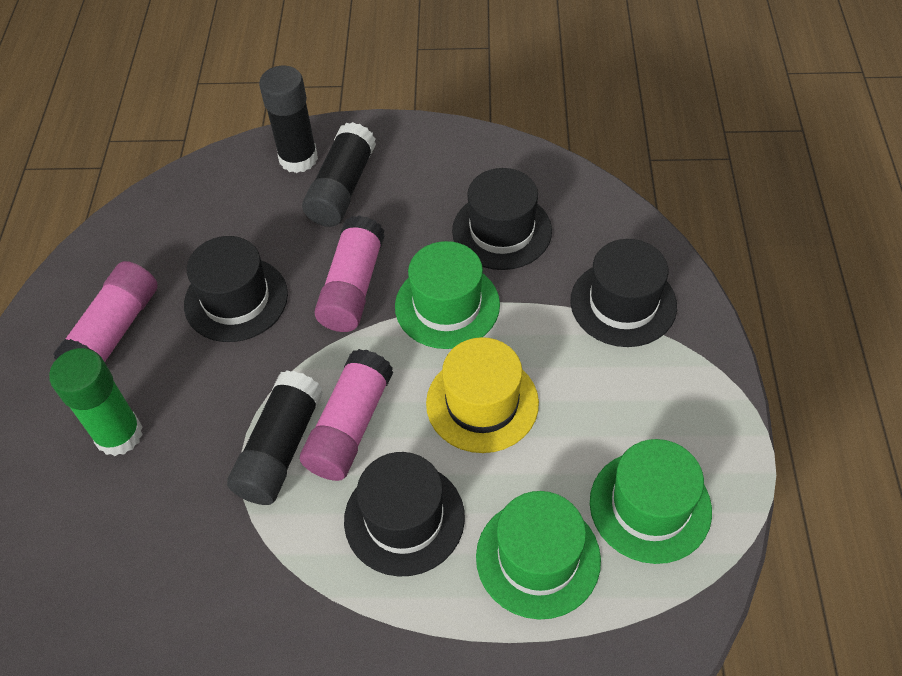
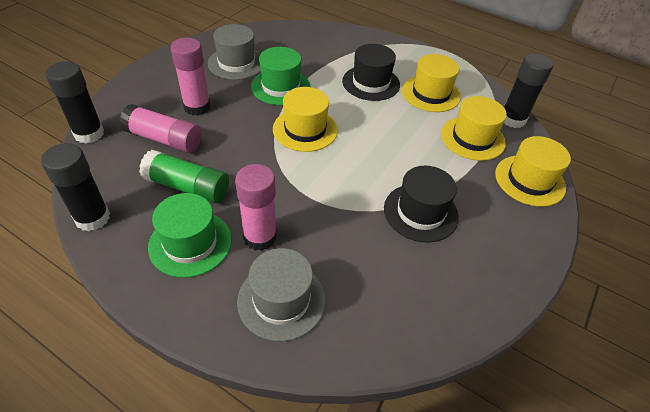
black hat: [184,236,288,342] [344,452,465,577] [452,168,552,270] [570,239,677,347] = 4 -> [342,44,400,101] [384,166,459,243] = 2
green hat: [395,241,500,349] [476,491,601,619] [590,439,712,564] = 3 -> [148,193,232,278] [251,47,311,105] = 2
grey hat: none = 0 -> [208,24,260,80] [237,248,326,341] = 2
yellow hat: [426,337,539,453] = 1 -> [273,87,338,152] [402,54,461,112] [441,96,507,161] [495,136,571,207] = 4

